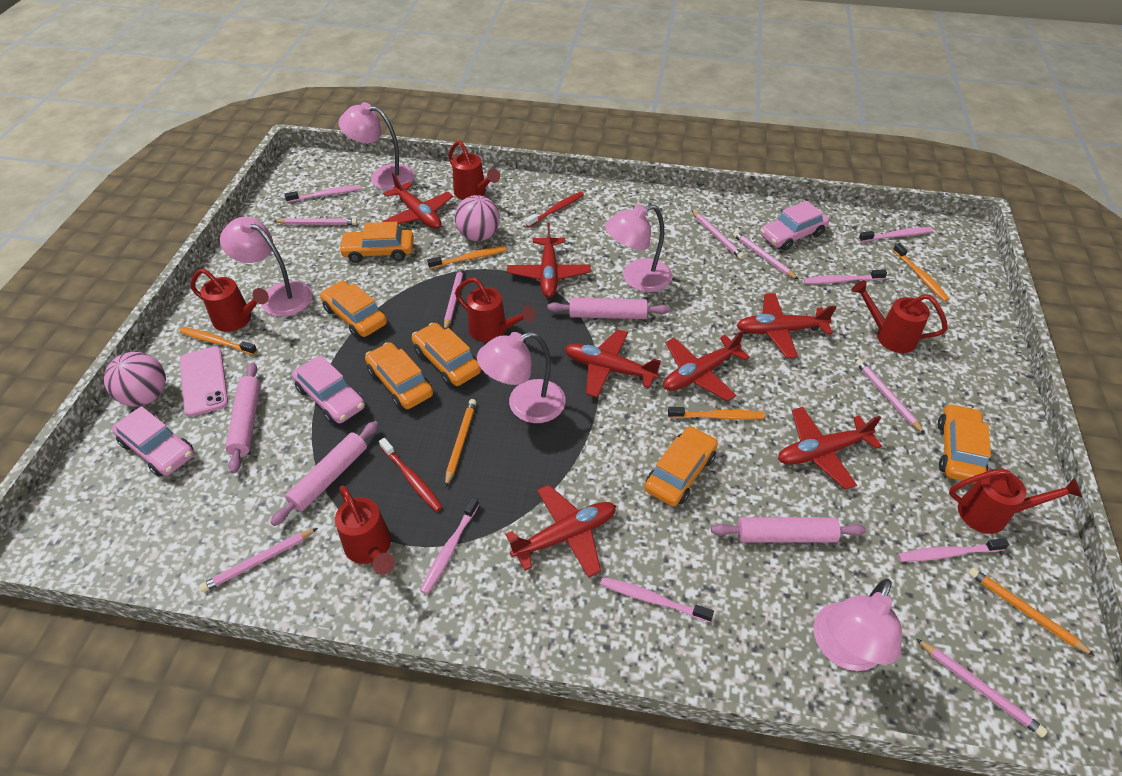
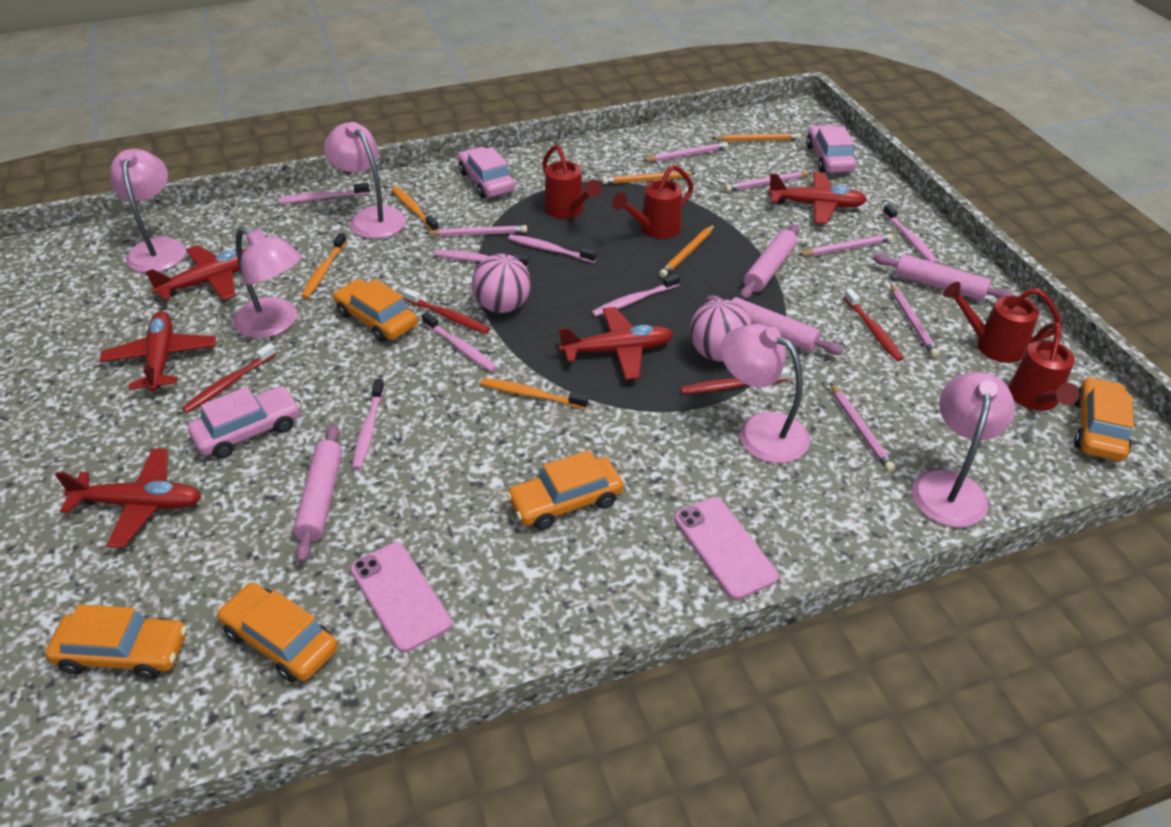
orange car: [320,281,387,338] [339,222,414,263] [365,342,433,409] [412,323,481,386] [645,426,718,506] [938,403,991,484] = 6 -> [45,604,187,680] [217,583,338,682] [333,279,418,342] [506,450,623,530] [1074,377,1134,461] = 5
orange pencil: [445,399,477,487] [968,568,1095,656] = 2 -> [602,171,696,184] [659,224,715,278] [711,133,801,141] = 3
orange toothbrush: [179,327,257,355] [427,246,506,269] [668,407,764,420] [893,243,949,301] = 4 -> [301,233,347,299] [391,186,439,231] [481,378,588,409] = 3
pink pencil: [199,528,318,592] [274,218,357,225] [444,266,465,329] [692,210,744,259] [733,231,799,280] [856,359,925,434] [916,639,1047,737] = 7 -> [425,225,527,236] [642,142,728,162] [725,171,812,192] [798,234,893,256] [830,383,895,472] [891,284,940,358] = 6
pink phone: [180,347,228,417] = 1 -> [350,543,452,652] [674,497,779,600] = 2
pink toothbrush: [285,185,361,203] [420,497,479,594] [600,577,714,622] [803,269,887,284] [859,227,933,242] [898,538,1009,562] = 6 -> [279,183,370,204] [352,379,385,470] [422,312,497,372] [434,250,529,268] [508,234,597,263] [592,274,680,317] [883,204,938,263] = 7
red plane: [382,173,453,229] [506,485,616,578] [507,223,591,298] [564,329,661,397] [663,330,750,401] [736,293,836,358] [778,407,882,490] = 7 -> [55,448,202,548] [100,311,216,392] [145,245,245,300] [559,307,674,380] [767,172,867,224] = 5
red toothbrush: [379,438,443,512] [525,192,584,227] = 2 -> [182,343,277,413] [403,288,490,334] [680,367,790,394] [844,289,904,361] = 4
red watering can: [191,268,269,332] [335,486,395,574] [448,141,500,200] [455,277,535,342] [852,280,948,353] [949,468,1082,534] = 6 -> [542,145,602,219] [612,165,693,239] [943,282,1061,363] [1008,322,1080,411] = 4

